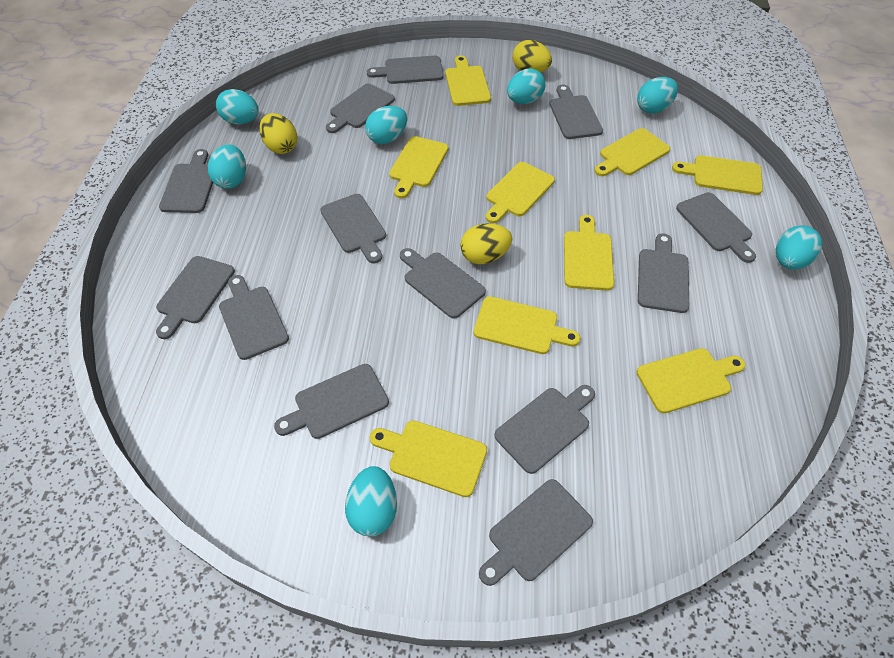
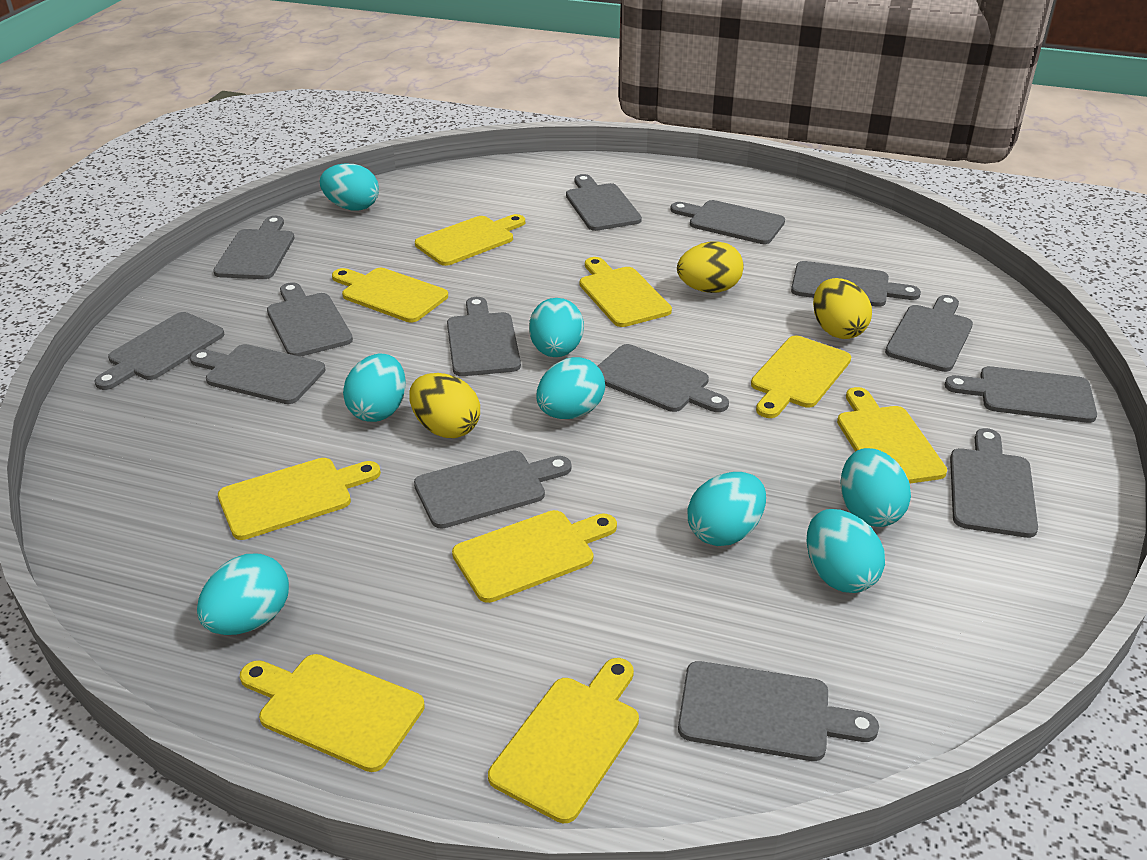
grey cutting board: [156,256,235,339] [159,149,213,213] [219,275,289,360] [274,364,389,439] [320,194,386,263] [326,83,395,133] [367,56,444,84] [400,248,486,319] [479,479,593,586] [494,385,595,474] [550,85,603,139] [638,233,689,313] [676,192,756,263] = 13 -> [94,312,225,390] [190,344,326,404] [213,216,295,279] [267,282,353,357] [414,450,572,529] [447,297,521,376] [566,174,642,231] [598,344,729,412] [670,200,785,244] [678,661,879,761] [791,261,921,307] [885,295,973,372] [945,366,1097,423] [950,428,1038,538] = 14
turquoise egg: [208,144,246,189] [216,89,259,124] [345,466,397,536] [365,106,407,144] [507,69,545,104] [637,77,678,114] [776,225,822,269] = 7 -> [197,554,289,635] [320,164,379,210] [343,354,406,422] [529,298,584,357] [537,357,605,419] [688,472,766,546] [807,509,885,593] [840,448,911,527] = 8

